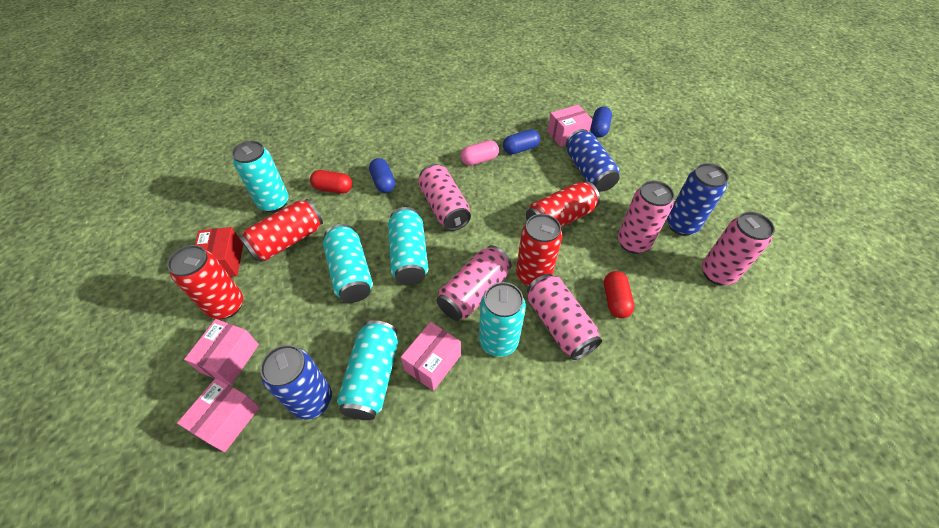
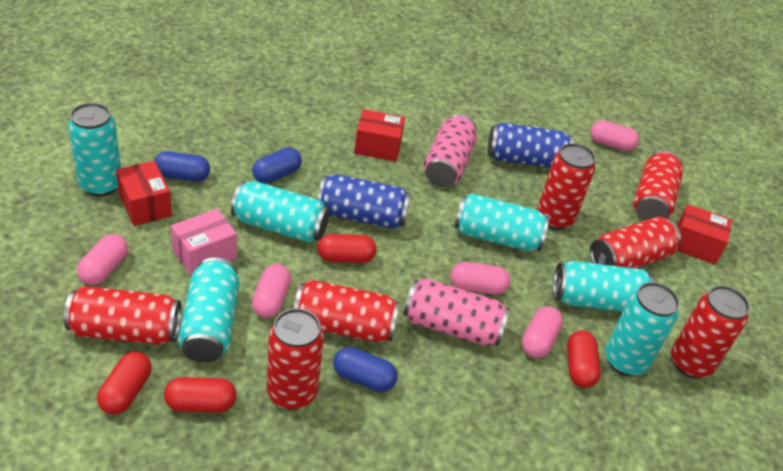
blue can: [260,345,332,420] [566,129,620,192] [667,163,729,236] = 3 -> [317,174,411,229] [488,123,573,168] = 2
pink box: [177,378,260,452] [184,319,259,385] [401,322,461,391] [547,105,592,147] = 4 -> [171,209,237,276] = 1
pink can: [418,164,471,231] [437,245,512,321] [527,273,602,360] [618,180,674,254] [702,212,775,285] = 5 -> [404,278,510,346] [423,114,477,187] = 2
pink capsule: [460,140,499,166] = 1 -> [77,234,128,285] [252,264,291,318] [451,262,510,294] [522,306,563,358] [590,120,639,151] = 5
red box: [195,227,243,277] = 1 -> [116,161,172,226] [354,109,405,162] [676,204,732,264] = 3
red can: [167,245,243,319] [239,199,323,261] [516,214,562,286] [526,181,600,227] = 4 -> [64,286,182,345] [267,308,324,410] [294,280,400,343] [537,143,595,230] [590,217,681,268] [633,150,683,221] [671,285,750,378] = 7
red capsule: [310,170,352,194] [604,271,634,318] = 2 -> [97,352,151,415] [164,377,237,413] [317,234,377,263] [567,331,601,388] = 4
turquoise can: [232,141,289,213] [323,224,373,303] [337,320,398,420] [388,207,428,285] [479,282,526,357] = 5 -> [68,103,121,197] [178,258,239,363] [231,181,330,243] [454,194,549,251] [553,261,655,312] [605,282,680,376] = 6

